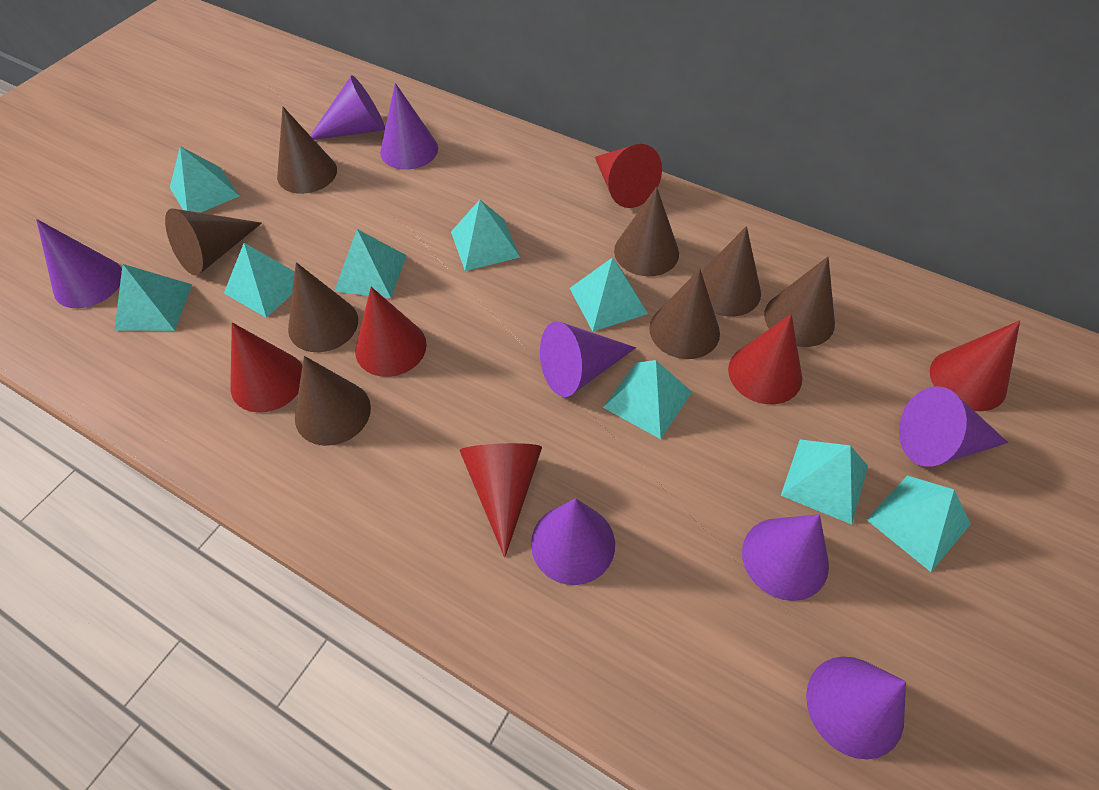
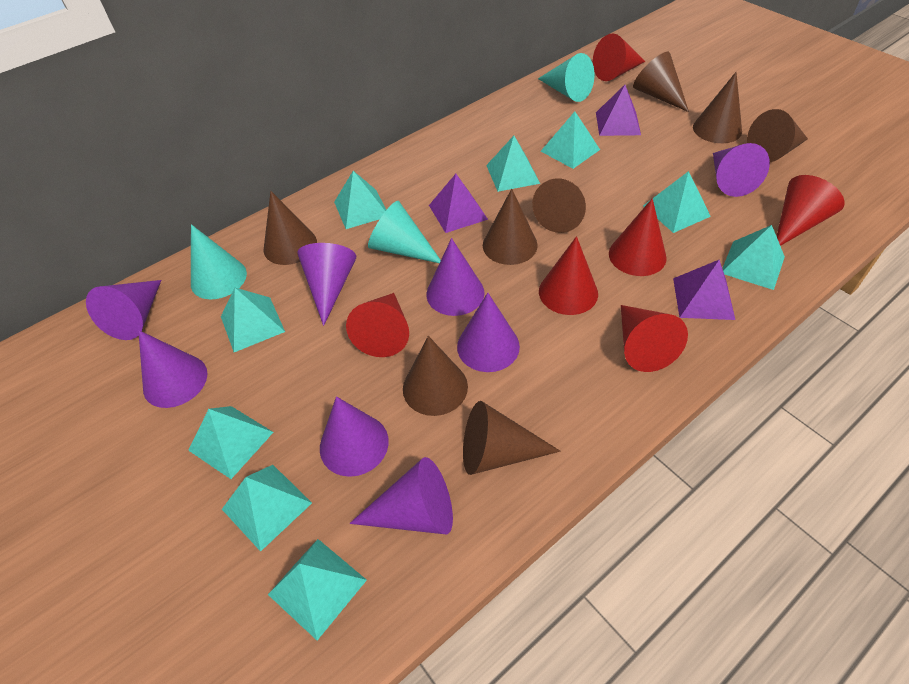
purple pyramid: none = 0 -> [429,174,488,233] [596,85,641,136] [673,260,735,320] = 3
turquoise cone: none = 0 -> [191,224,247,299] [368,201,441,263] [538,53,594,102] = 3

